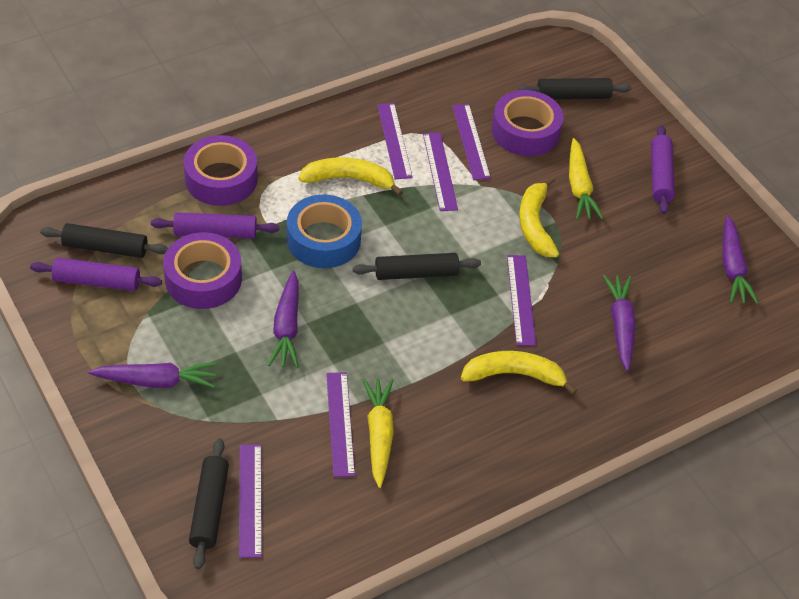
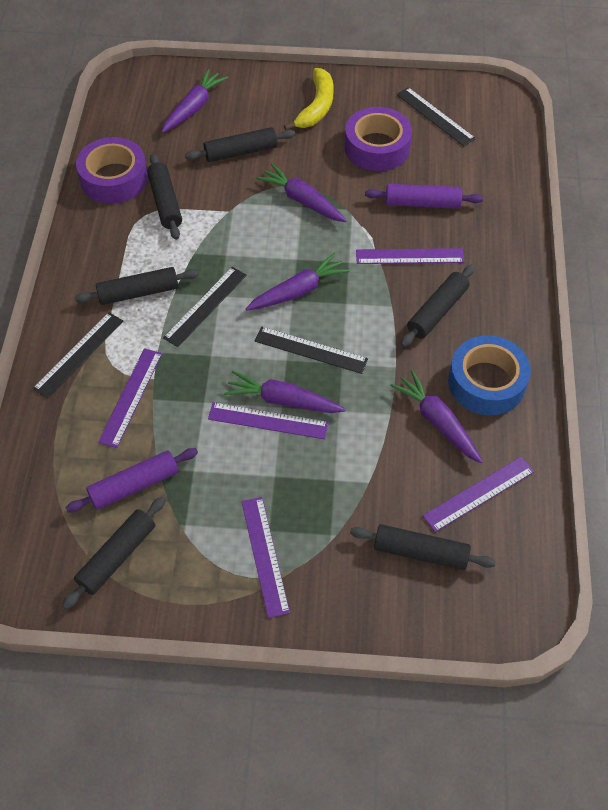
black rolling pin: [40,223,168,258] [189,438,229,569] [353,253,481,280] [518,78,631,100] = 4 -> [62,497,166,609] [75,267,199,305] [147,153,182,240] [185,127,295,162] [350,524,496,570] [401,264,475,347] = 6
black ruler: none = 0 -> [32,312,123,398] [163,267,247,347] [255,327,368,374] [396,87,476,146] = 4
purple carrot: [88,362,216,388] [268,270,299,368] [603,275,636,371] [723,215,758,304] = 4 -> [162,69,228,133] [224,371,346,413] [246,253,350,311] [256,164,347,222] [390,370,483,463] = 5
purple rolling pin: [30,258,162,291] [151,212,279,239] [651,125,675,214] = 3 -> [66,448,198,513] [365,184,483,209] = 2
purple ruler: [239,444,262,558] [326,372,355,477] [377,103,413,179] [423,132,458,211] [452,104,491,180] [507,255,536,346] = 6 -> [98,348,162,448] [208,402,329,439] [241,497,290,618] [356,248,464,264] [423,457,534,532] = 5
purple tape: [163,232,242,309] [184,135,257,206] [492,90,563,156] = 3 -> [76,137,148,204] [344,107,412,171] = 2
yellow banana: [298,157,403,196] [461,351,577,395] [519,177,559,257] = 3 -> [284,68,334,130] = 1
yellow carrot: [363,379,394,488] [569,138,603,220] = 2 -> none = 0

